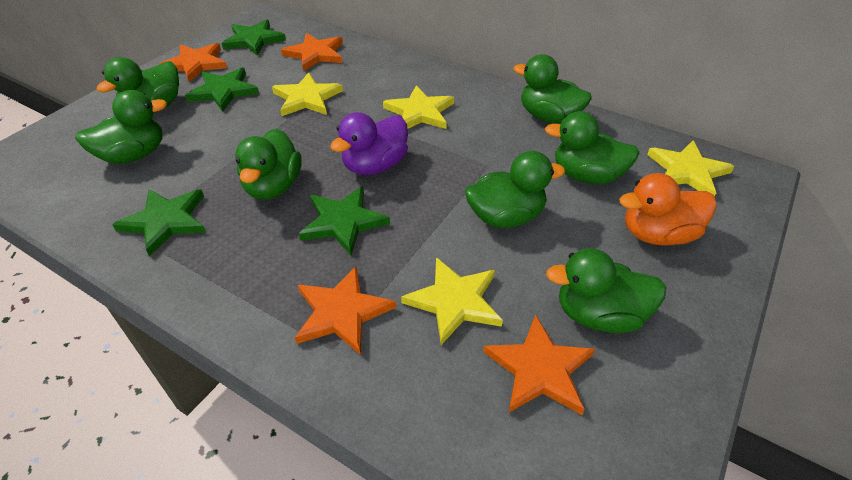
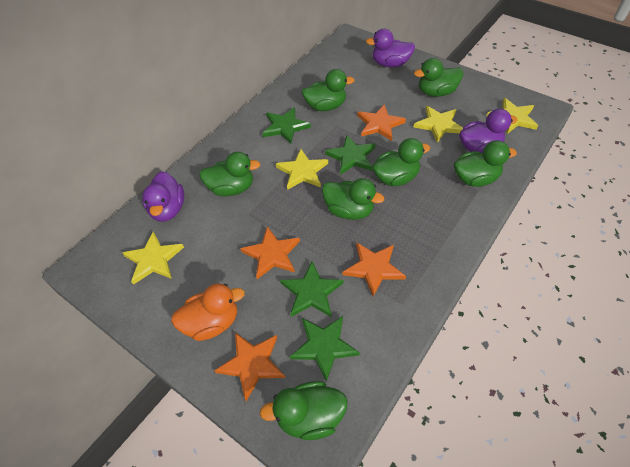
purple duck: [330,112,408,175] = 1 -> [142,171,184,222] [366,29,415,67] [459,109,517,153] = 3

